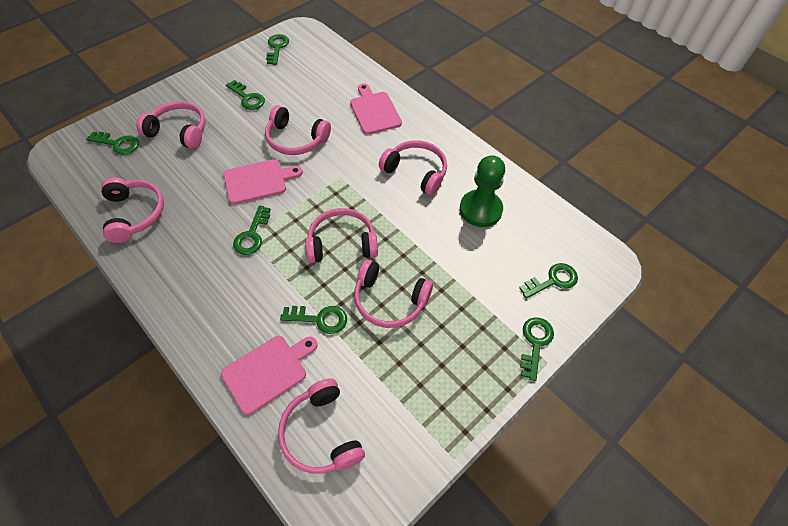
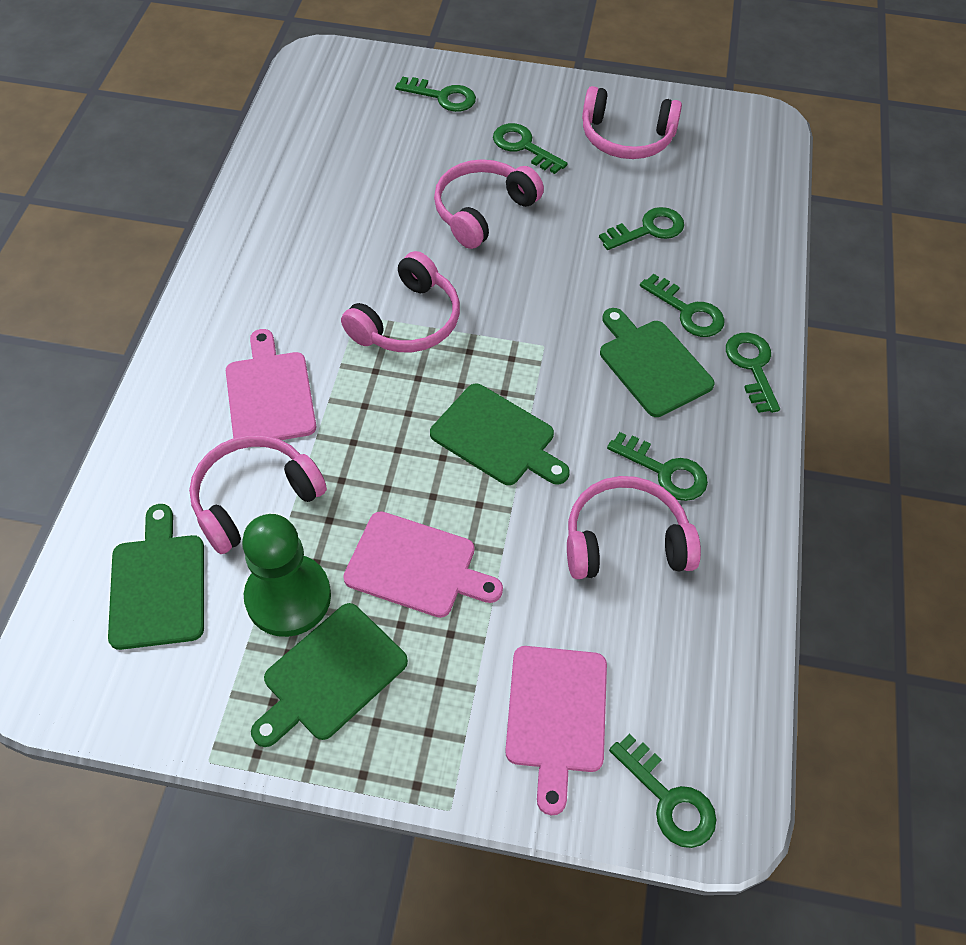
green cutting board: none = 0 -> [108,504,204,650] [251,603,408,747] [430,384,570,485] [600,308,715,417] = 4
pink headphones: [101,177,164,243] [136,101,206,149] [265,105,331,155] [278,378,365,474] [305,208,378,263] [354,259,433,328] [379,140,447,196] = 7 -> [189,435,327,554] [341,251,460,352] [434,159,544,249] [567,476,701,579] [582,86,682,159] = 5

